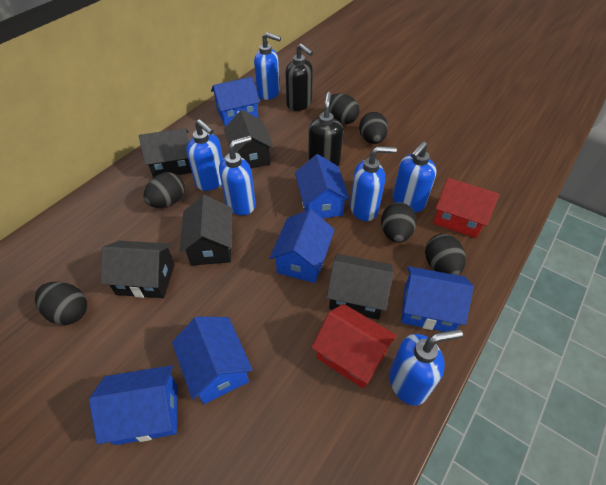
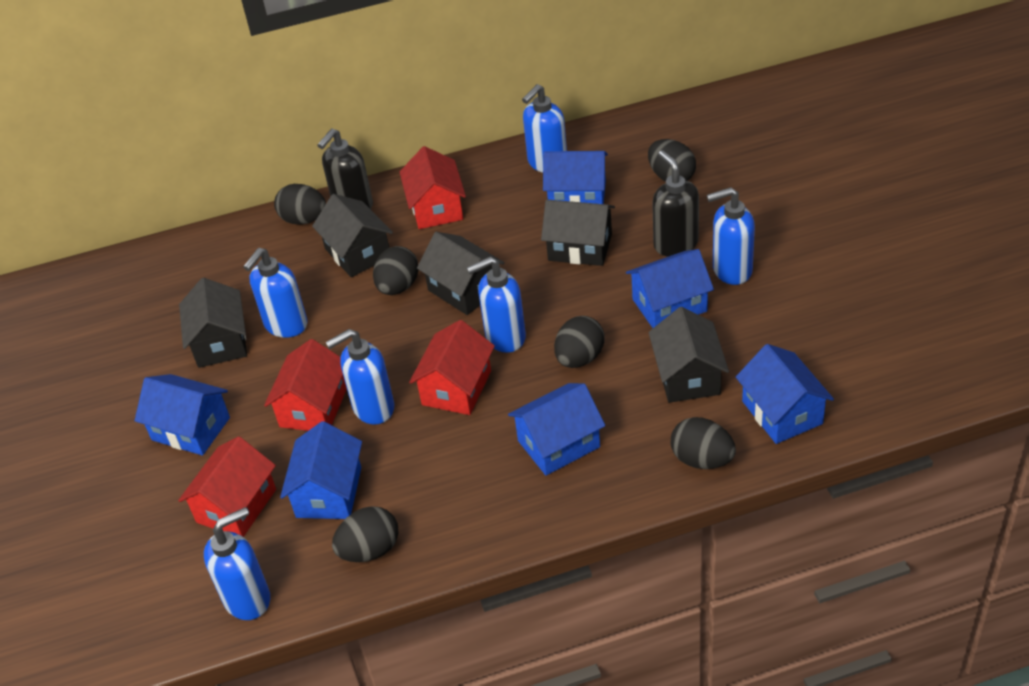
red house: [311,304,397,389] [433,178,500,238] = 2 -> [178,436,276,537] [264,339,347,431] [400,146,466,229] [409,320,495,415] = 4

